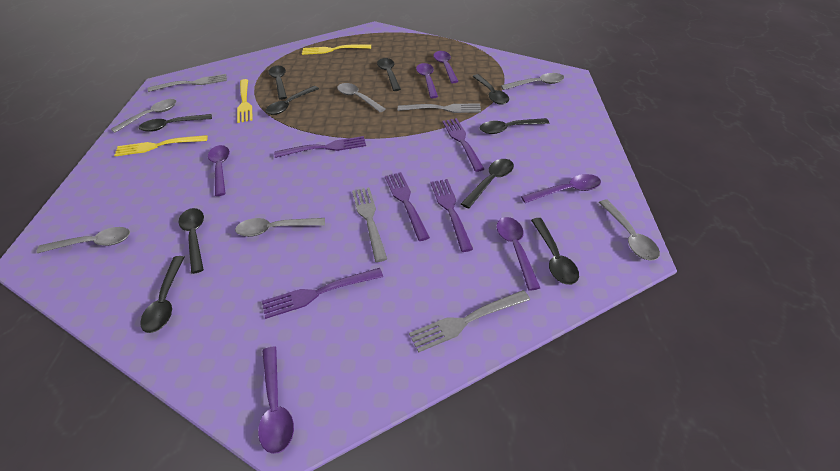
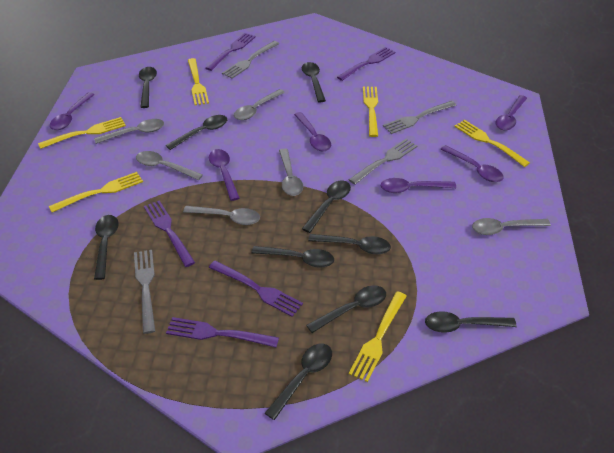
yellow fork: [114,135,208,156] [237,79,253,123] [302,45,371,55] = 3 -> [38,117,126,149] [49,172,143,213] [188,58,209,105] [349,291,406,382] [363,87,378,137] [454,120,530,167] = 6

